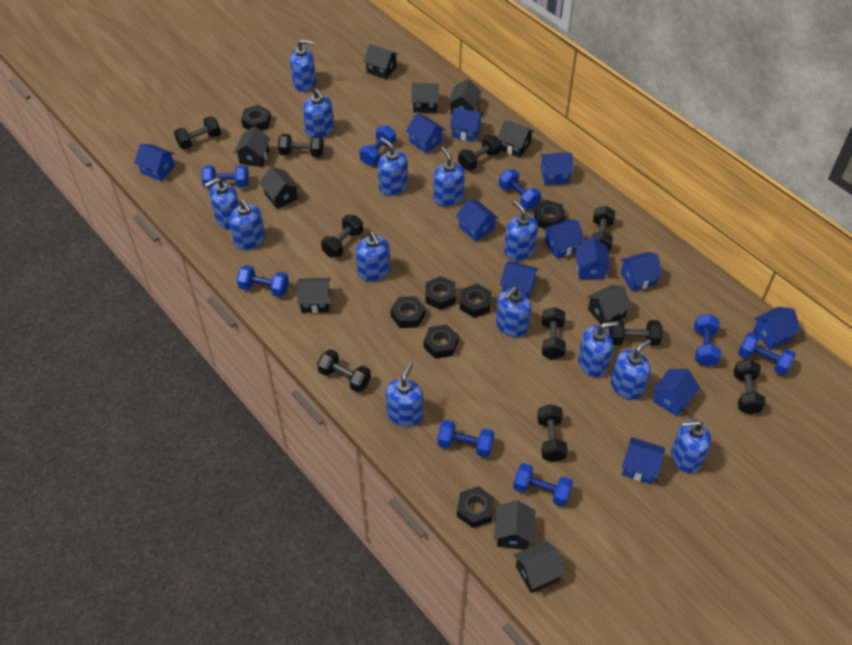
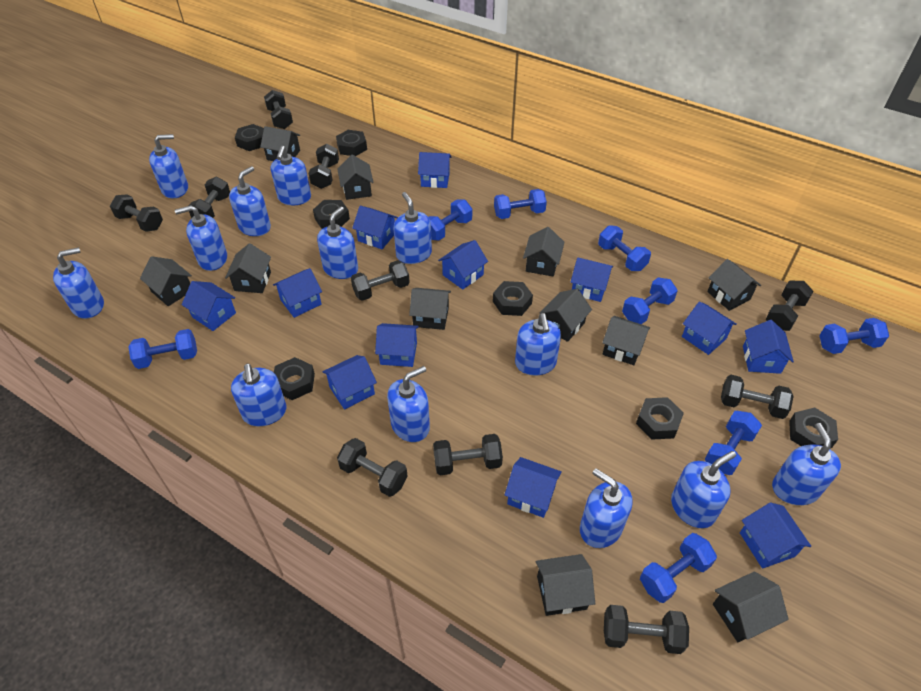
black house: [234,126,271,167] [259,167,300,209] [297,278,330,313] [363,44,399,79] [411,83,439,113] [448,79,482,115] [494,500,536,550] [497,120,534,158] [514,540,566,593] [587,285,632,324] = 10 -> [140,256,192,306] [225,243,271,293] [260,126,300,161] [337,155,374,200] [409,288,451,330] [523,227,565,277] [536,554,595,616] [540,289,592,342] [602,316,650,365] [707,259,761,311] [713,571,788,642] = 11

